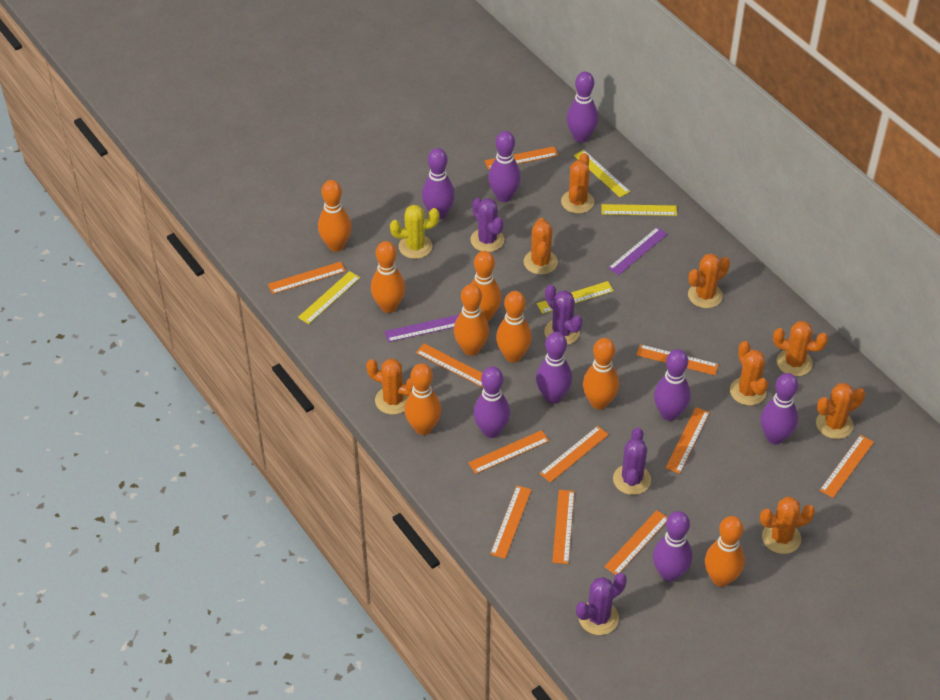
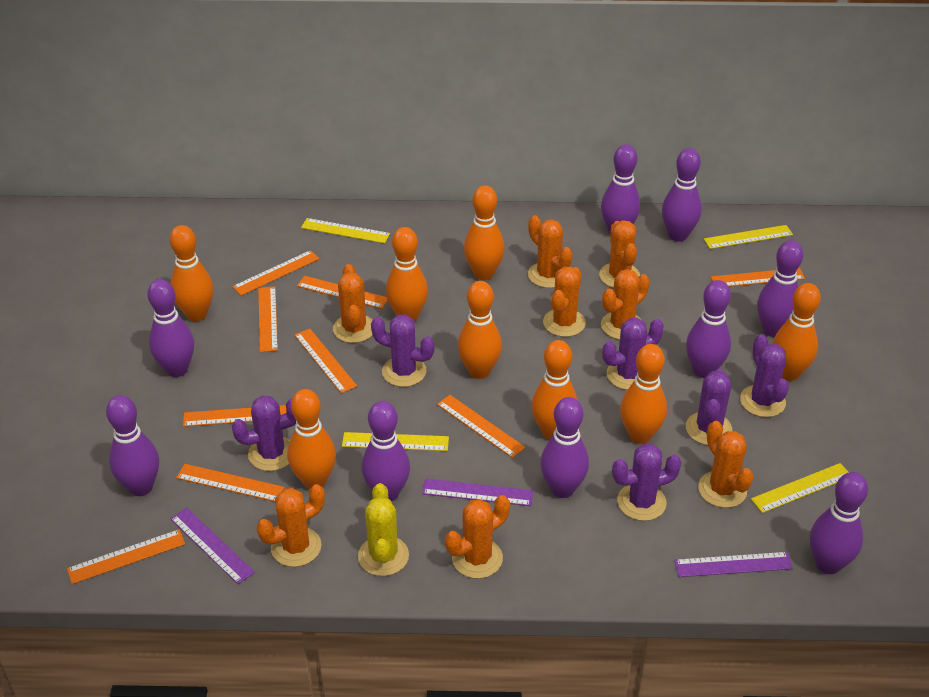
orange ruler: [268,262,346,294] [416,344,484,388] [468,430,549,474] [485,146,558,170] [490,485,532,559] [539,426,609,483] [552,490,574,564] [604,510,668,575] [636,344,719,375] [666,407,710,474] [819,435,874,498] = 11 -> [67,529,185,584] [176,464,285,502] [183,405,286,427] [232,250,320,296] [258,287,278,352] [295,329,357,393] [297,276,388,309] [437,395,525,458] [711,268,805,287] = 9
purple bowling pin: [422,148,455,219] [473,366,510,438] [488,131,521,202] [536,332,572,404] [567,72,598,143] [653,511,692,582] [654,349,691,421] [760,373,798,444] = 8 -> [106,395,159,496] [147,279,194,377] [362,401,410,501] [540,397,589,498] [601,144,640,234] [662,148,702,241] [686,280,731,378] [757,240,803,337] [810,472,868,574] = 9
purple cactus: [470,198,504,252] [544,285,583,345] [576,573,627,635] [613,427,651,495] = 4 -> [232,396,296,471] [371,315,435,387] [602,318,664,390] [612,443,681,521] [686,369,732,445] [740,334,789,417] = 6
purple ruler: [384,315,459,342] [608,227,667,275] = 2 -> [170,508,255,584] [422,479,533,506] [674,552,793,577] = 3

